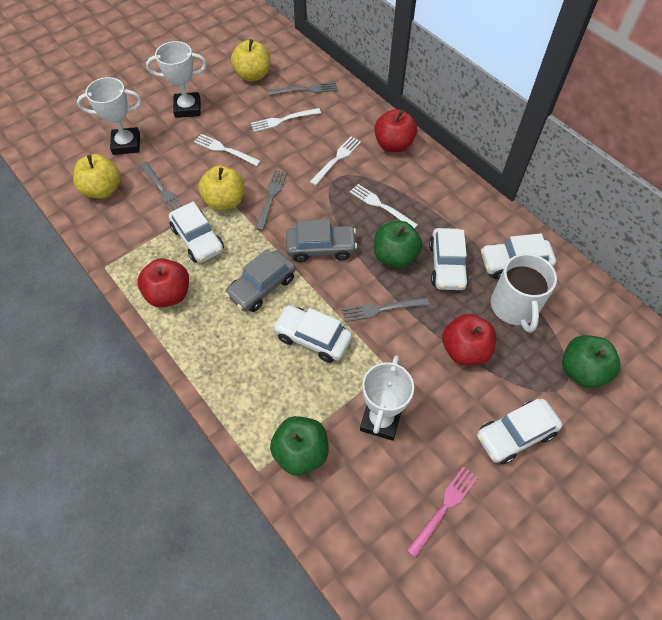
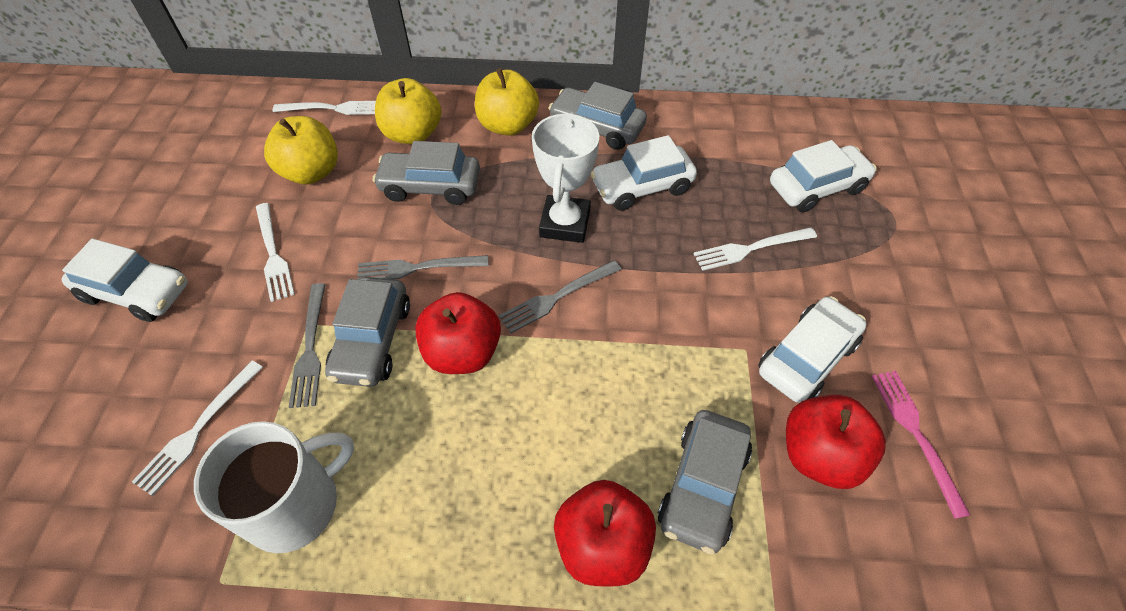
green apple: [270,416,329,475] [374,221,422,268] [562,335,621,388] = 3 -> none = 0
grey car: [225,249,296,312] [286,219,357,262] = 2 -> [325,277,410,387] [373,141,480,205] [548,82,647,150] [658,410,752,555] = 4
grey fork: [140,162,183,212] [255,170,287,231] [268,82,337,95] [342,297,429,322] = 4 -> [289,283,326,408] [357,255,489,280] [499,260,621,334] = 3
white car: [169,202,224,263] [273,305,352,363] [429,228,469,290] [477,399,562,464] [481,234,556,279] = 5 -> [62,239,188,322] [591,135,697,211] [758,296,867,403] [770,140,877,212] = 4
white trophy: [77,77,142,155] [146,41,207,118] [360,355,414,441] = 3 -> [532,112,599,243] = 1

